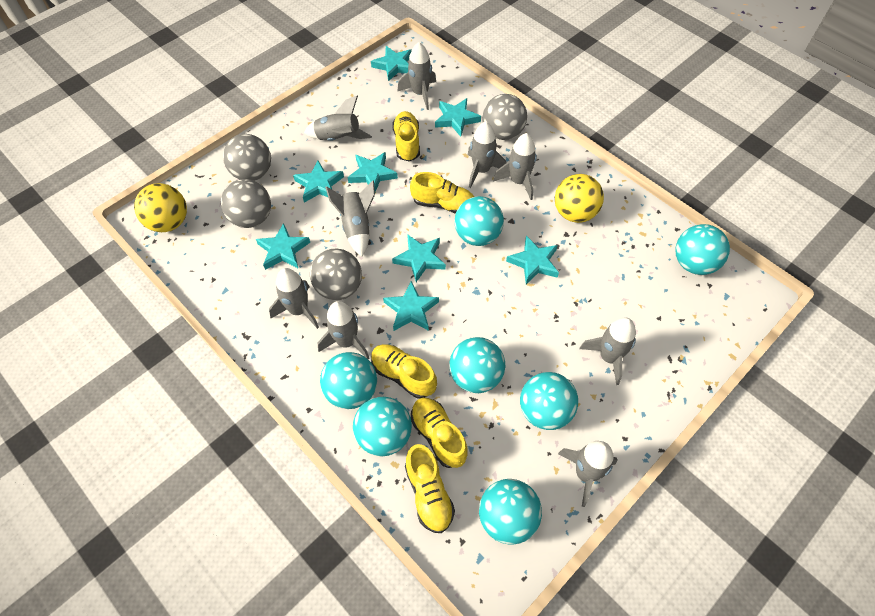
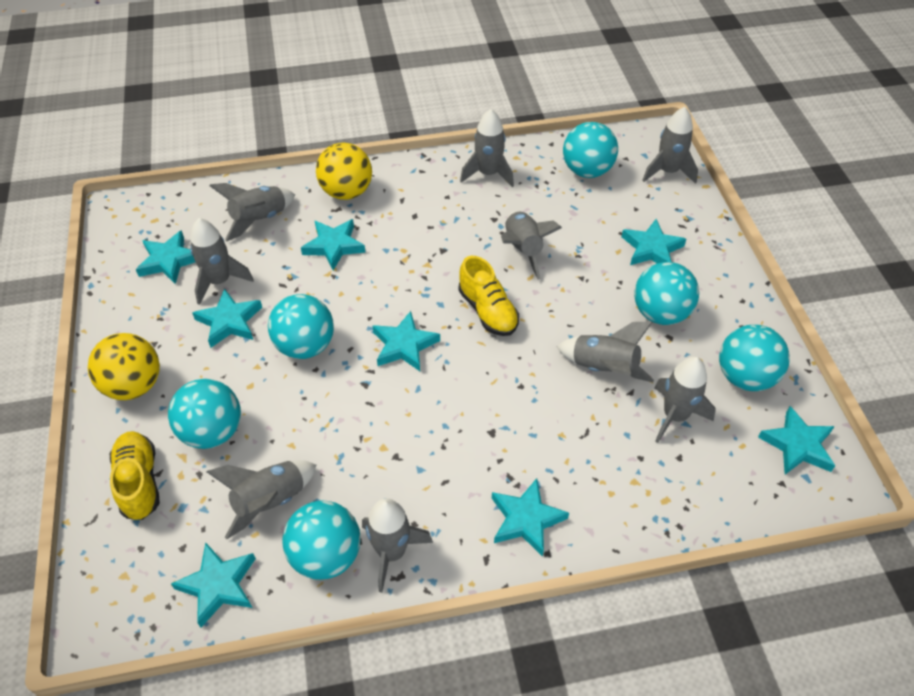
grey ball: [221,179,271,228] [223,134,271,181] [310,248,362,300] [483,94,527,140] = 4 -> none = 0
turquoise ball: [320,352,377,409] [353,397,412,456] [449,337,505,393] [454,196,504,246] [479,479,542,545] [520,372,578,430] [676,224,730,275] = 7 -> [168,379,241,449] [268,294,334,359] [282,501,361,580] [563,122,618,178] [634,262,699,325] [719,325,790,391] = 6
yellow shoe: [371,344,437,399] [392,111,420,161] [405,444,455,533] [410,172,474,214] [411,398,468,468] = 5 -> [109,431,160,520] [459,256,519,336] = 2

